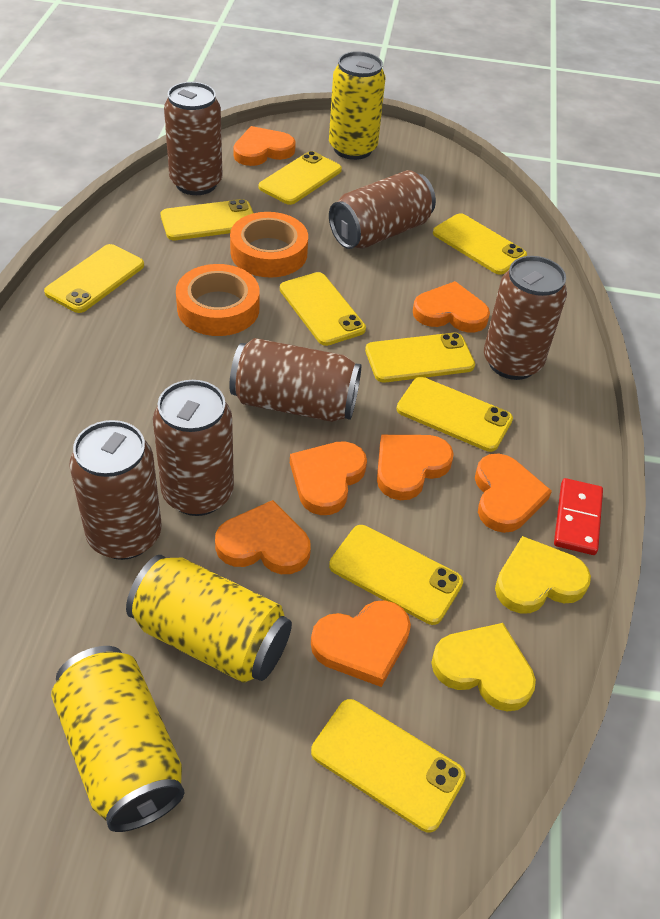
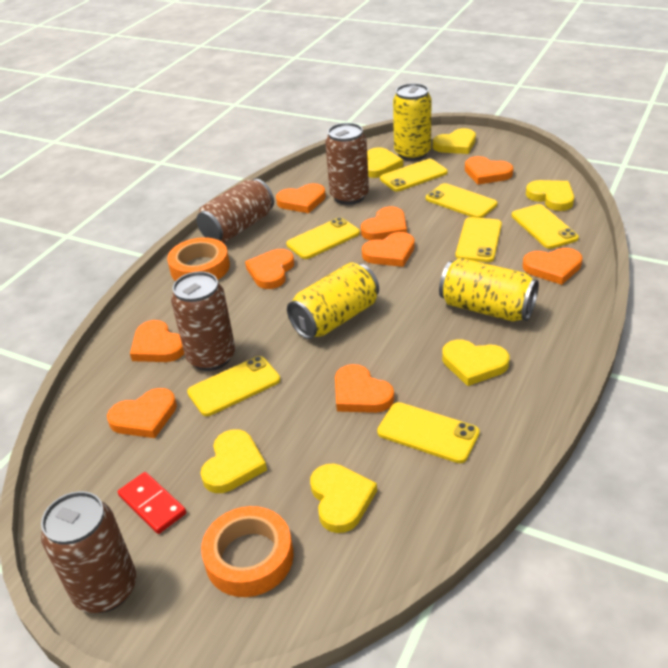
brown can: [70,420,162,560] [153,380,234,516] [164,82,222,195] [229,338,361,422] [329,170,436,249] [484,256,567,380] = 6 -> [41,491,136,613] [171,271,235,371] [196,179,274,243] [325,123,369,205] = 4
orange heart: [215,500,311,574] [233,126,296,166] [290,441,367,515] [311,600,411,687] [377,435,454,500] [413,281,490,332] [475,454,552,533] = 7 -> [107,388,177,438] [130,320,184,362] [245,249,294,289] [276,183,326,213] [335,364,394,413] [361,206,407,240] [362,232,415,267] [465,156,513,185] [523,248,583,285] = 9
yellow heart: [431,623,536,712] [495,536,591,614] = 2 -> [200,429,267,493] [310,463,377,533] [367,147,403,178] [433,128,476,154] [442,339,510,386] [526,180,574,211] = 6
yellow phone: [44,244,144,313] [161,199,253,240] [259,151,342,205] [280,272,366,346] [311,699,466,832] [329,525,463,625] [365,332,475,383] [396,377,513,452] [433,213,527,275] = 9 -> [187,356,280,416] [286,217,360,259] [377,402,480,463] [380,159,448,192] [426,183,497,218] [456,217,502,262] [511,204,579,249] = 7

